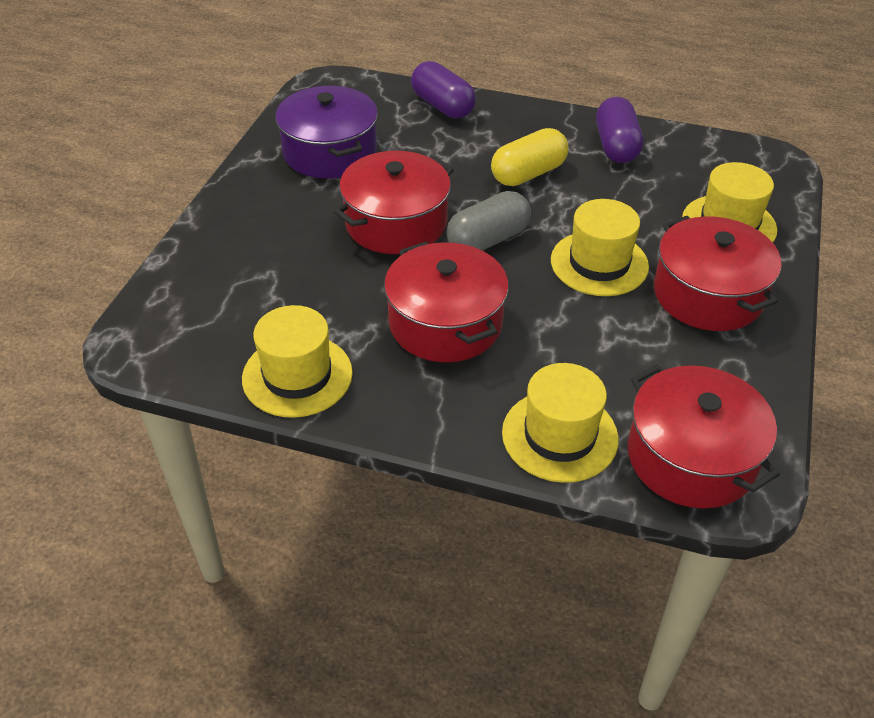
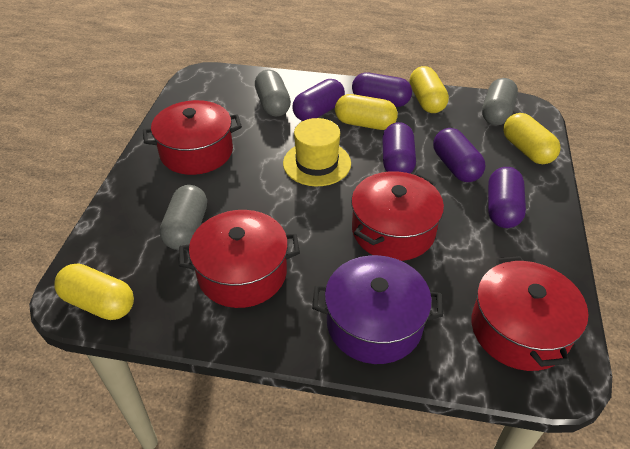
grey capsule: [446,191,531,251] = 1 -> [160,185,207,250] [255,70,291,117] [482,78,518,125] = 3
purple capsule: [411,61,476,118] [596,97,643,163] = 2 -> [292,79,345,121] [352,72,412,107] [382,122,416,174] [433,128,486,182] [488,167,526,228] = 5
yellow capsule: [491,128,568,186] = 1 -> [55,264,134,320] [335,94,398,130] [409,66,449,113] [503,113,561,164] = 4
yellow hat: [242,305,353,418] [502,363,619,483] [551,199,649,296] [682,162,777,242] = 4 -> [283,118,351,186] = 1

